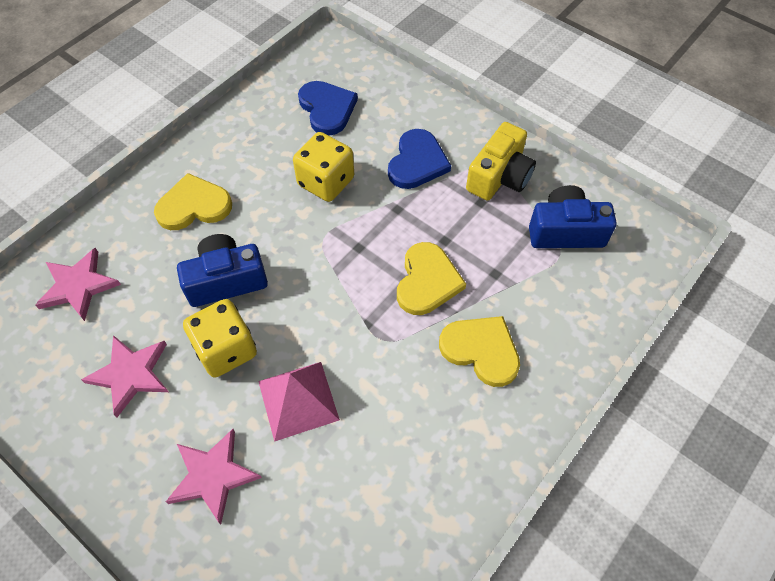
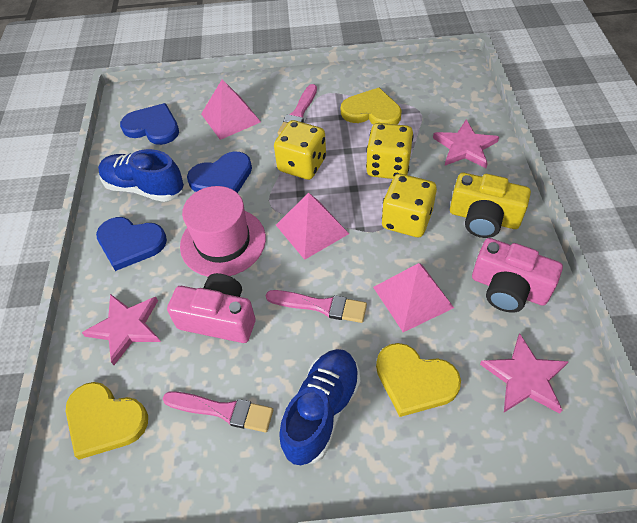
blue camera: [177,234,268,307] [529,185,617,248] = 2 -> none = 0
blue heart: [298,81,358,136] [388,129,451,189] = 2 -> [96,217,167,271] [120,103,179,145] [187,151,252,193] = 3
blue shoe: none = 0 -> [98,149,184,202] [279,349,361,465] = 2
pink brush: none = 0 -> [163,391,273,432] [266,290,367,323] [278,84,317,135] = 3
pink camera: none = 0 -> [167,273,256,343] [472,238,563,313] = 2
pink hat: none = 0 -> [180,186,266,277] = 1
pink pyramid: [258,362,340,442] = 1 -> [201,79,261,140] [276,193,349,260] [373,263,454,332] = 3
yellow dice: [183,299,257,378] [293,132,354,202] = 2 -> [274,120,326,180] [366,123,413,179] [382,174,437,237] = 3

